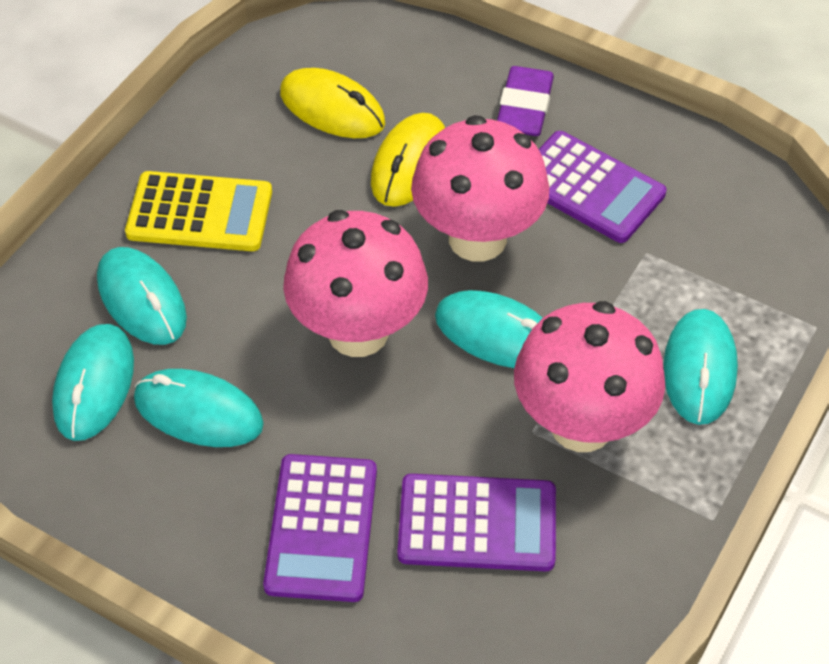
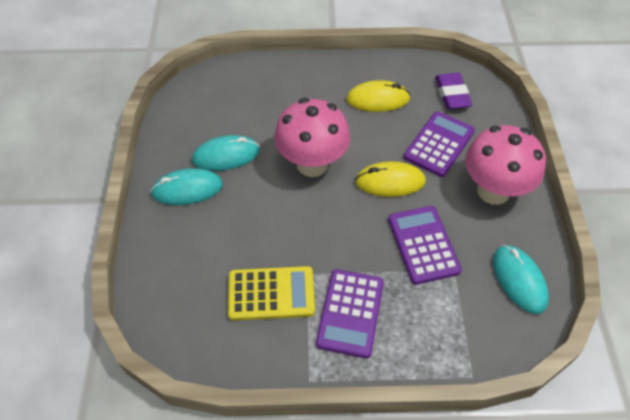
pink mushroom: [283,210,428,357] [411,115,549,262] [514,301,665,452] = 3 -> [274,98,350,177] [465,125,546,205] = 2
turquoise mouse: [52,324,134,441] [97,247,187,345] [134,369,264,447] [435,290,542,368] [663,309,738,425] = 5 -> [151,168,223,205] [192,135,260,171] [493,245,549,314] = 3

